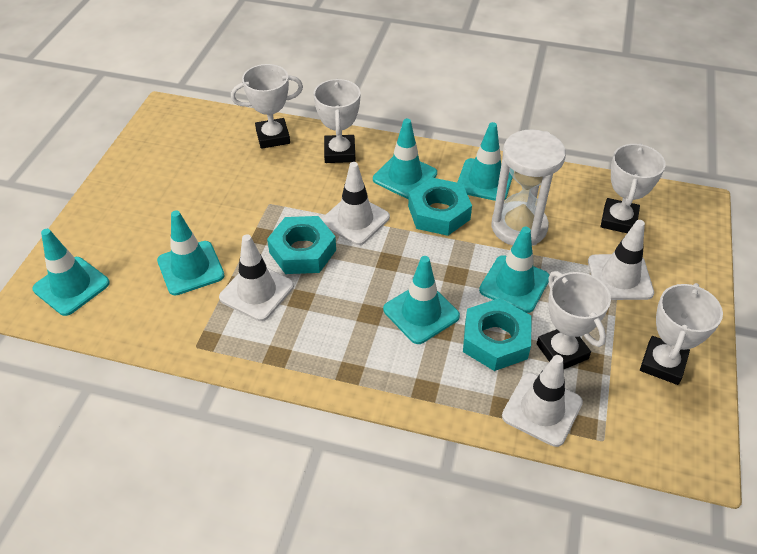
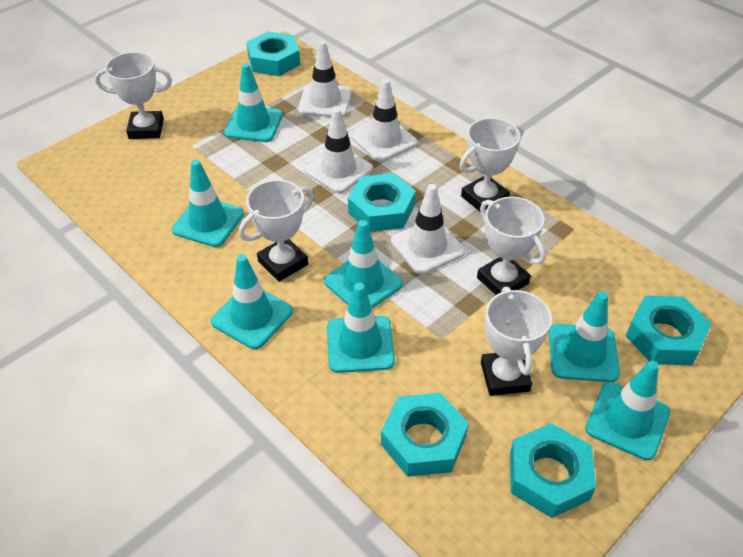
turquoise nut: [267,216,336,274] [408,177,472,236] [463,298,532,371] = 3 -> [246,31,300,76] [348,173,416,232] [381,393,469,477] [510,423,596,518] [626,296,712,365] = 5
turquoise traffic cone: [32,229,110,316] [157,210,225,296] [373,119,437,199] [383,256,460,344] [457,122,513,201] [479,227,550,313] = 6 -> [172,159,244,247] [211,254,293,349] [224,63,283,142] [324,220,403,308] [327,282,395,373] [549,291,620,382] [585,360,670,460] = 7
white hourglass: [491,129,566,246] = 1 -> none = 0

